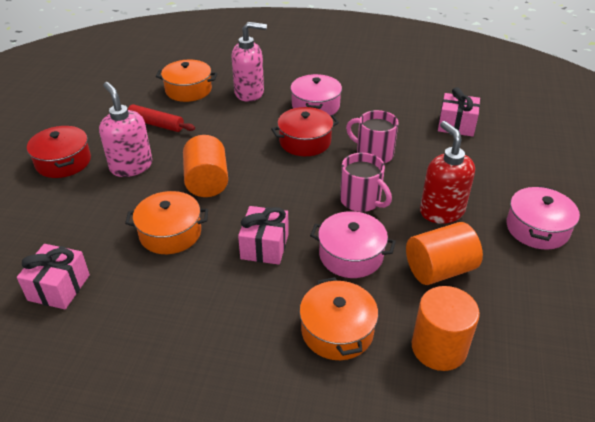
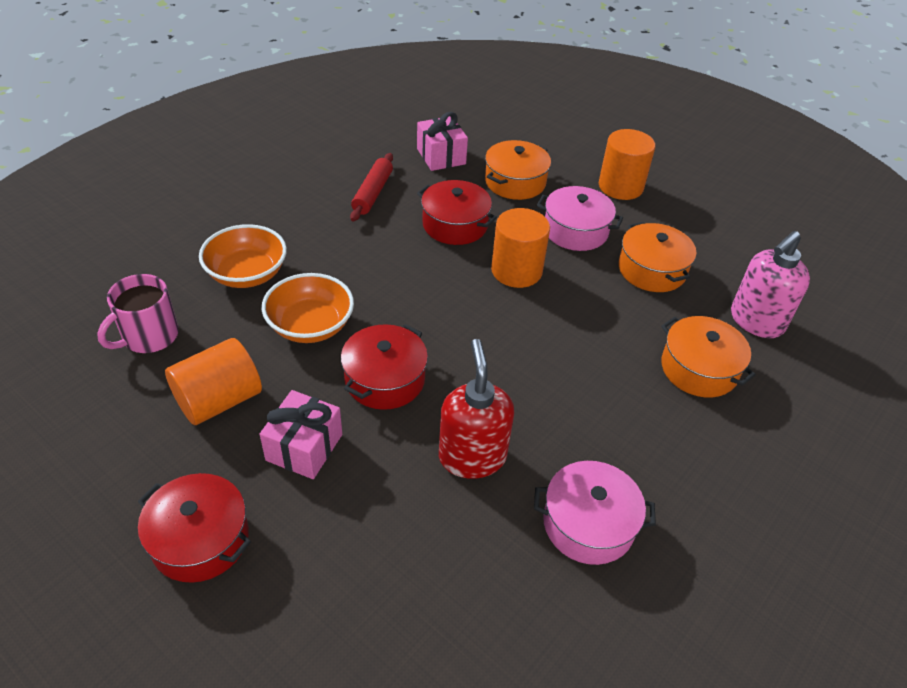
orange bowl: none = 0 -> [199,224,287,288] [262,273,354,343] = 2
pink gift: [17,244,90,309] [238,206,289,265] [438,87,480,137] = 3 -> [260,390,342,479] [417,112,468,171] = 2
pink mug: [340,153,392,212] [346,110,399,163] = 2 -> [97,274,179,353] = 1
pink pot: [291,74,342,115] [310,211,396,278] [506,186,580,250] = 3 -> [534,461,656,565] [537,186,623,251] = 2
pink soap dispenser: [99,82,152,177] [231,22,267,102] = 2 -> [731,231,810,338] = 1
red pot: [27,126,91,178] [271,107,339,156] = 2 -> [138,473,251,583] [341,324,428,410] [417,180,497,245] = 3

